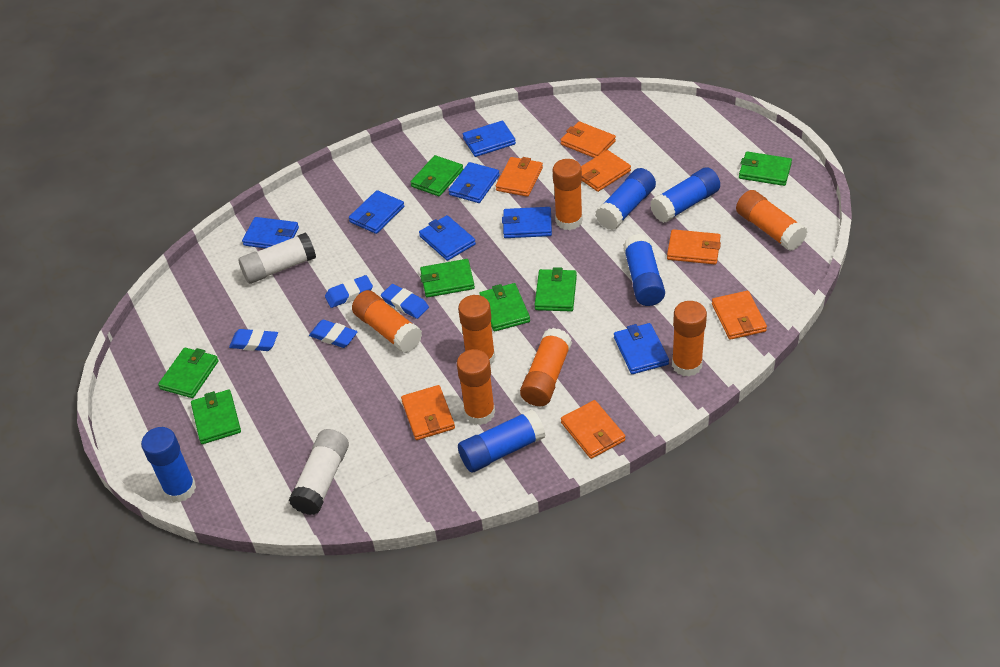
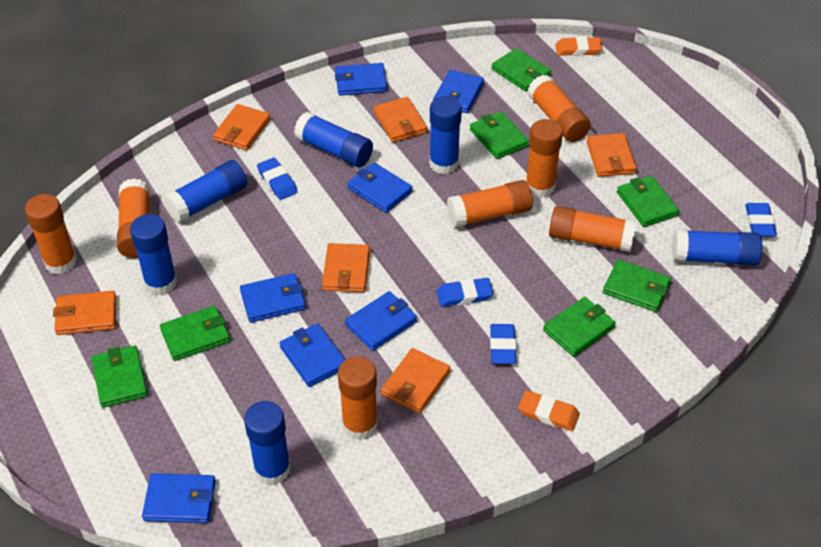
blue glue stick: [141,427,196,502] [458,409,546,472] [595,168,656,230] [623,234,665,306] [650,167,720,223] = 5 -> [130,214,177,295] [164,160,247,223] [244,401,291,485] [294,112,373,167] [429,96,462,174] [672,229,762,266] = 6
orange eraser: none = 0 -> [518,390,580,431] [555,37,602,56] = 2
orange wallet: [401,385,455,440] [496,157,543,197] [561,121,616,158] [561,400,625,459] [581,150,631,192] [667,229,721,264] [712,291,767,340] = 7 -> [53,290,116,335] [213,104,271,150] [322,243,370,292] [374,97,427,142] [381,348,451,413] [586,133,637,177] = 6
white glue stick: [239,232,316,284] [289,429,349,515] = 2 -> none = 0

